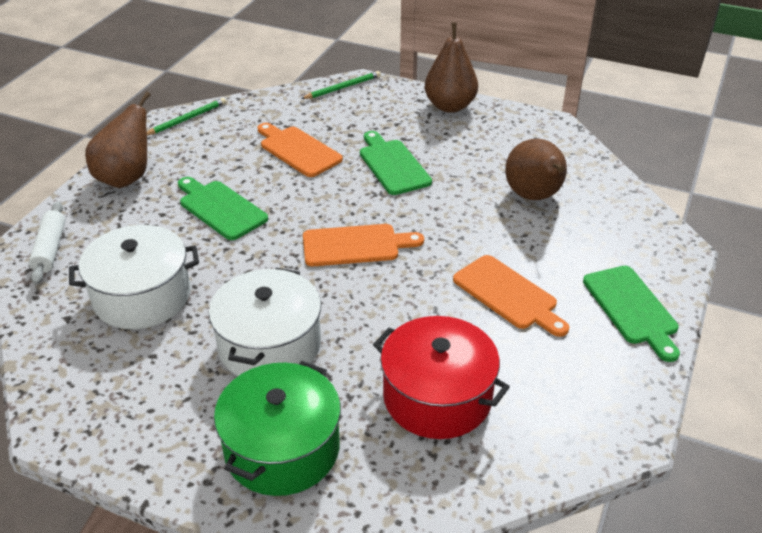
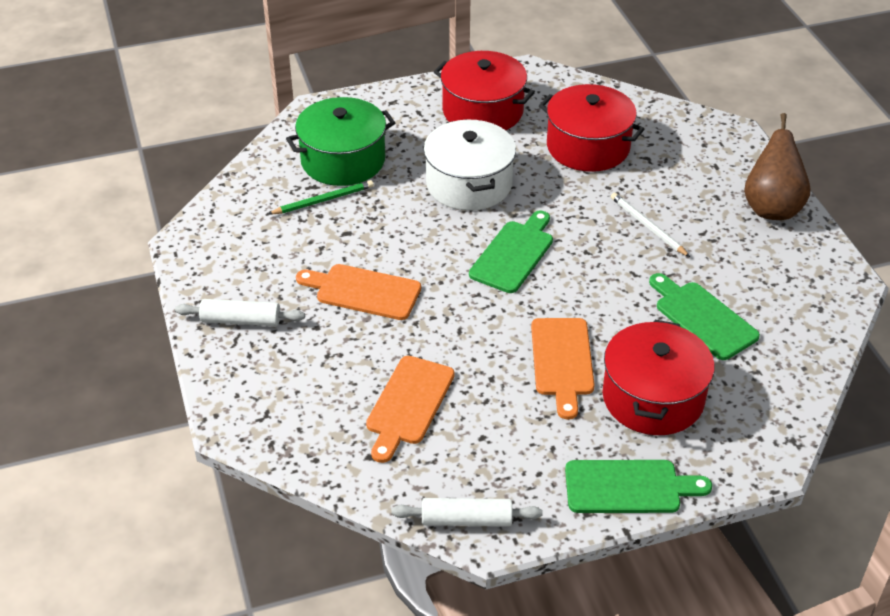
brown pear: [85,92,151,188] [425,23,478,113] [505,139,567,200] = 3 -> [744,113,811,220] = 1
green pencil: [147,98,226,135] [301,71,381,99] = 2 -> [268,180,374,214] = 1
red pot: [373,316,510,439] = 1 -> [434,51,535,130] [539,84,644,172] [602,320,715,435] = 3
white pencil: none = 0 -> [611,193,690,257] = 1
white pot: [69,225,199,329] [209,268,321,376] = 2 -> [423,119,516,211] = 1
white rolling pin: [29,201,65,284] = 1 -> [175,299,305,326] [391,498,543,526] = 2

